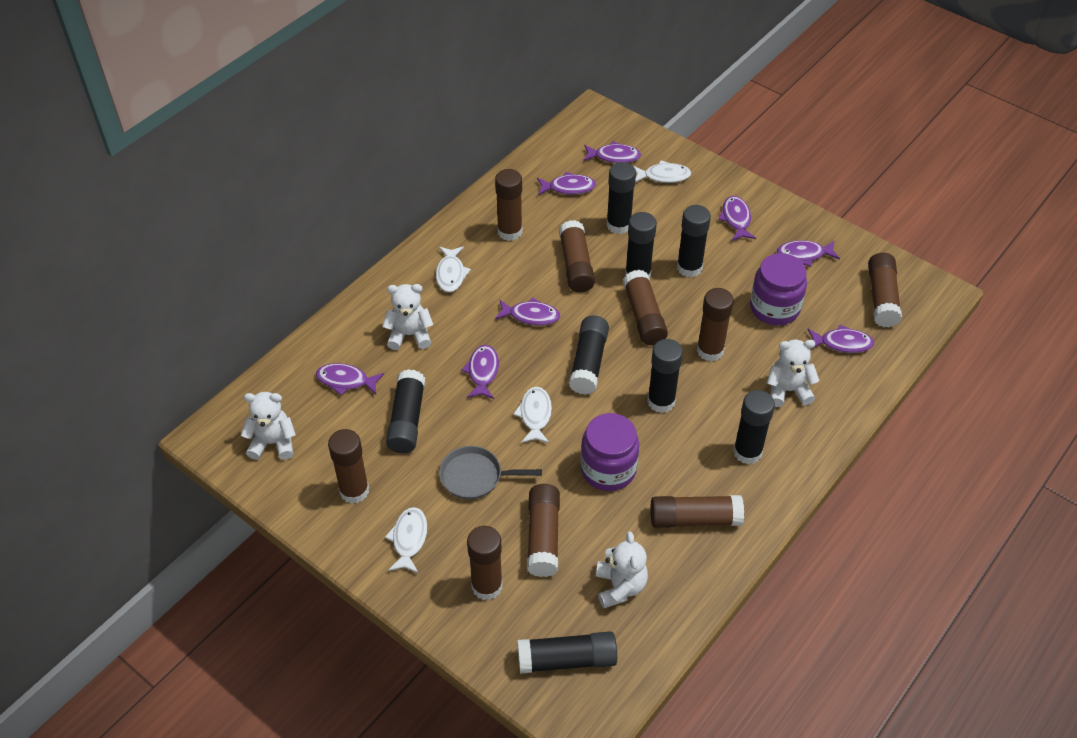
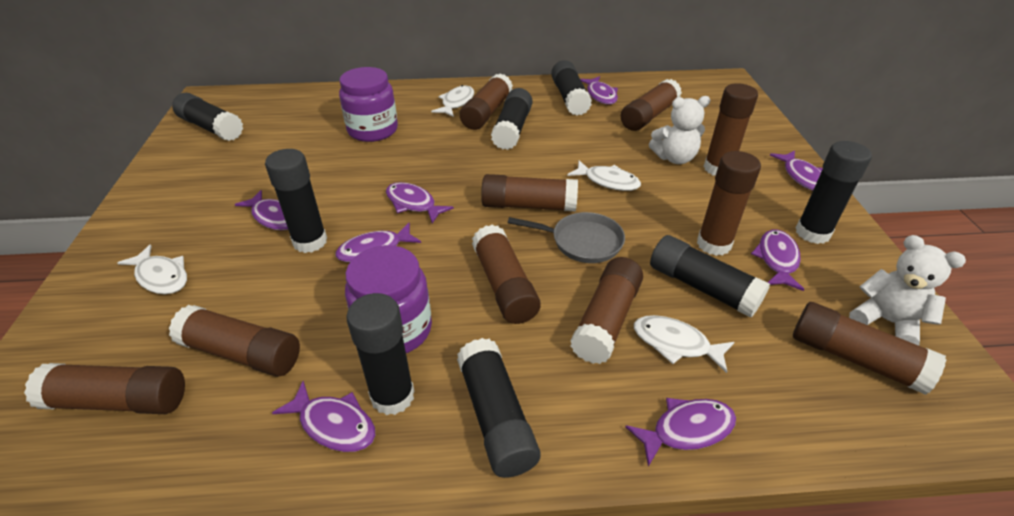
brown glue stick: [328,429,369,504] [467,526,503,600] [495,169,522,241] [527,484,560,577] [559,220,595,293] [623,270,668,345] [650,495,744,528] [697,288,734,361] [868,253,902,327] = 9 -> [24,363,185,414] [169,305,300,377] [460,73,513,130] [472,224,541,324] [481,174,578,212] [570,257,643,364] [621,79,682,131] [697,151,761,256] [704,83,758,176] [793,302,946,395] = 10
white teddy bear: [241,392,296,460] [382,284,433,350] [596,531,648,608] [767,339,820,407] = 4 -> [649,96,710,164] [849,235,966,346] = 2

